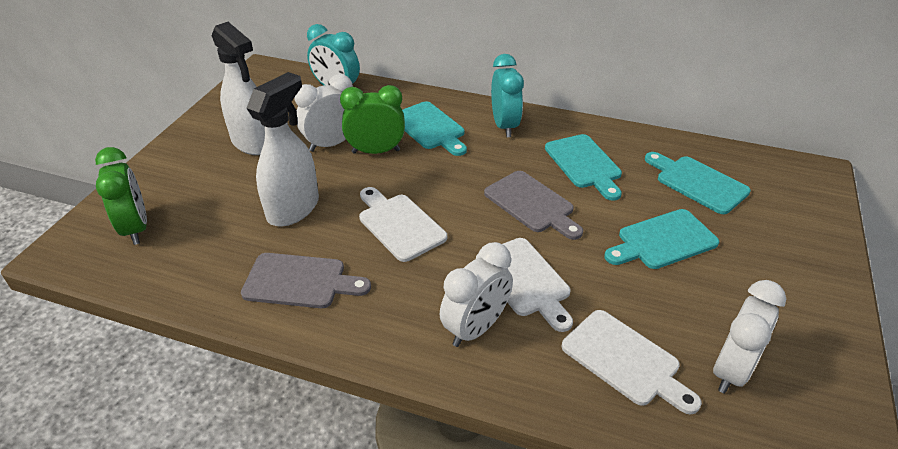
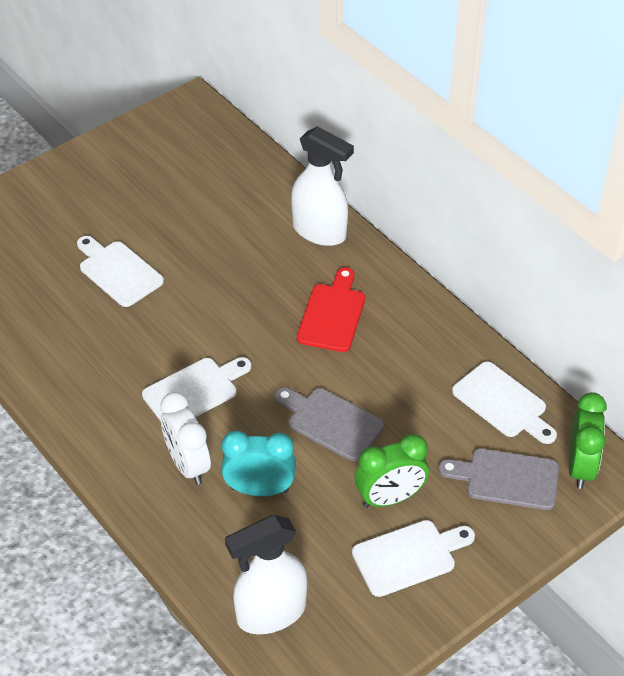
red cutting board: none = 0 -> [297,267,365,352] = 1
turquoise clock: [307,24,360,85] [491,54,524,137] = 2 -> [221,431,296,496] = 1
turquoise cutting board: [402,101,467,156] [545,134,622,201] [604,209,719,269] [645,152,751,214] = 4 -> none = 0
white clock: [294,74,353,152] [440,242,513,347] [713,280,786,394] = 3 -> [160,392,211,485] = 1
white cutting board: [359,187,447,262] [476,238,573,332] [562,310,702,415] = 3 -> [77,236,164,307] [142,357,251,421] [352,520,475,597] [452,361,557,444] = 4

